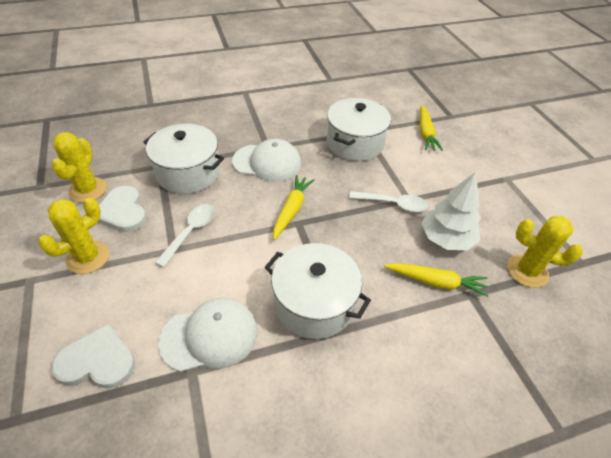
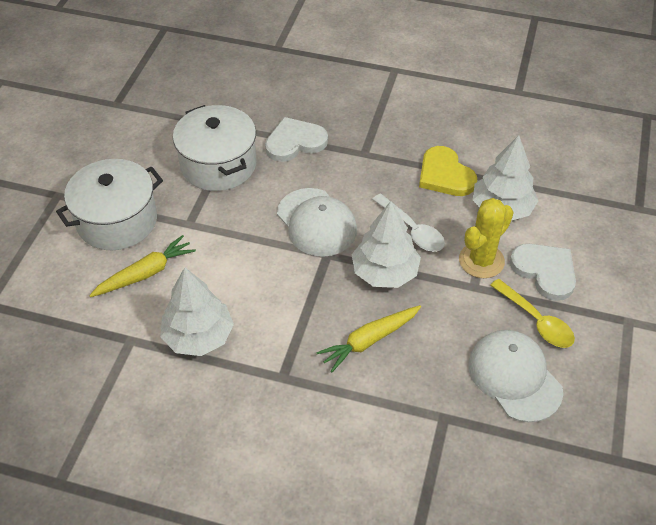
white pot: [143,124,224,194] [265,243,371,339] [327,98,391,161] = 3 -> [56,159,163,250] [173,105,257,191] = 2
white spoon: [155,204,215,267] [349,191,428,212] = 2 -> [372,194,445,252] = 1
white tree: [421,172,481,250] = 1 -> [160,267,234,356] [352,201,421,288] [473,135,538,221] = 3
yellow cactus: [38,198,109,274] [52,132,107,203] [507,216,583,288] = 3 -> [459,198,514,278] = 1
yellow carrot: [273,175,314,240] [384,263,489,297] [420,105,443,151] = 3 -> [89,235,196,297] [316,305,421,372] = 2
yellow heart: none = 0 -> [419,146,477,196] = 1
yellow spoon: none = 0 -> [490,279,575,348] = 1

